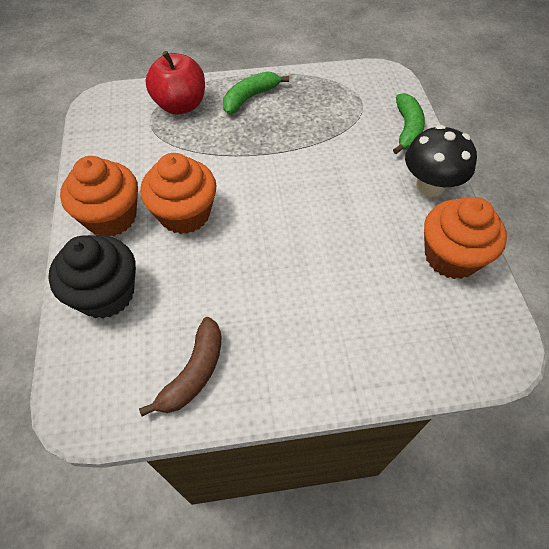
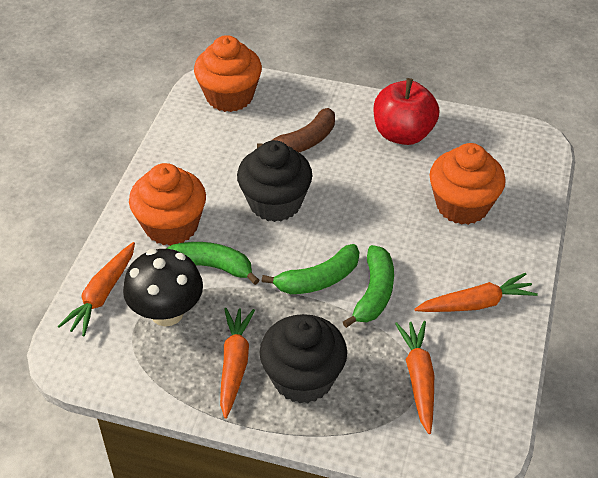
black cupcake: [48,235,136,319] = 1 -> [237,140,312,222] [260,314,347,404] = 2
green banana: [223,71,289,114] [393,93,425,154] = 2 -> [166,242,259,285] [262,244,359,294] [343,245,394,328] = 3
orange carrot: none = 0 -> [58,242,135,336] [220,308,255,419] [395,321,434,434] [414,273,538,312] = 4

